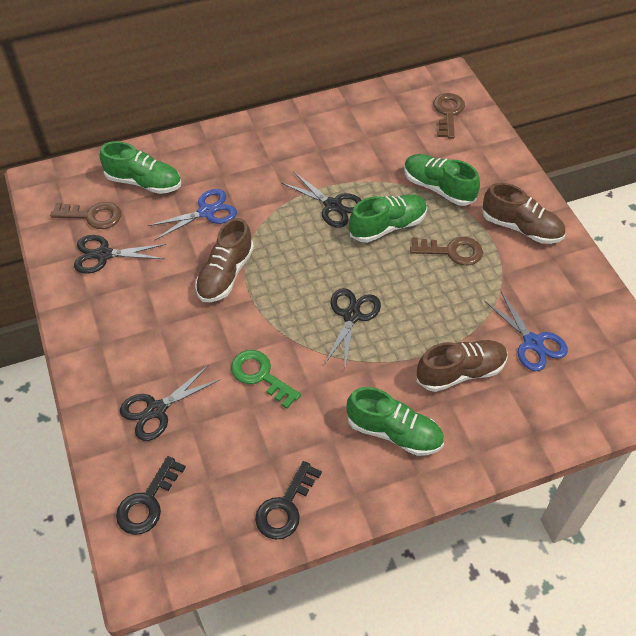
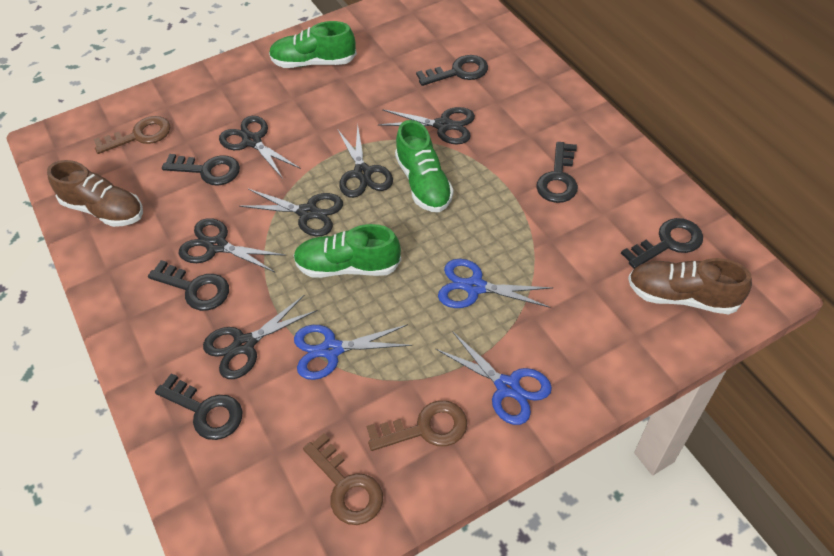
black key: [116,456,186,535] [255,461,322,540] = 2 -> [148,260,229,311] [155,373,242,440] [162,154,240,186] [416,55,488,86] [536,142,578,203] [621,218,703,269] = 6
black scissors: [74,235,166,274] [120,366,221,441] [282,172,362,228] [324,288,381,368] = 4 -> [179,218,287,273] [203,295,318,379] [219,116,301,179] [239,189,343,236] [338,125,393,198] [378,107,475,144] = 6
blue scissors: [147,189,237,240] [484,292,568,371] = 2 -> [294,324,412,380] [436,331,552,425] [438,259,553,308] = 3
brown shoe: [195,218,254,302] [417,340,508,392] [482,183,565,244] = 3 -> [47,160,143,227] [628,258,752,315] = 2
green key: [231,350,301,409] = 1 -> none = 0
green shoe: [99,141,181,194] [346,387,444,456] [349,194,427,243] [404,154,480,206] = 4 -> [269,21,357,68] [293,224,401,278] [395,120,453,212] = 3

